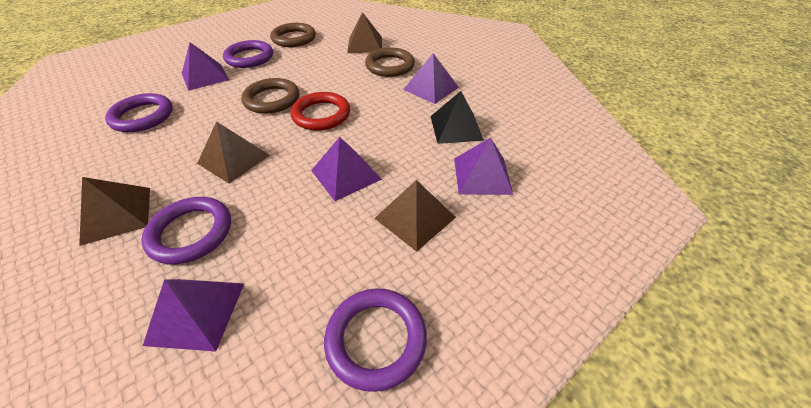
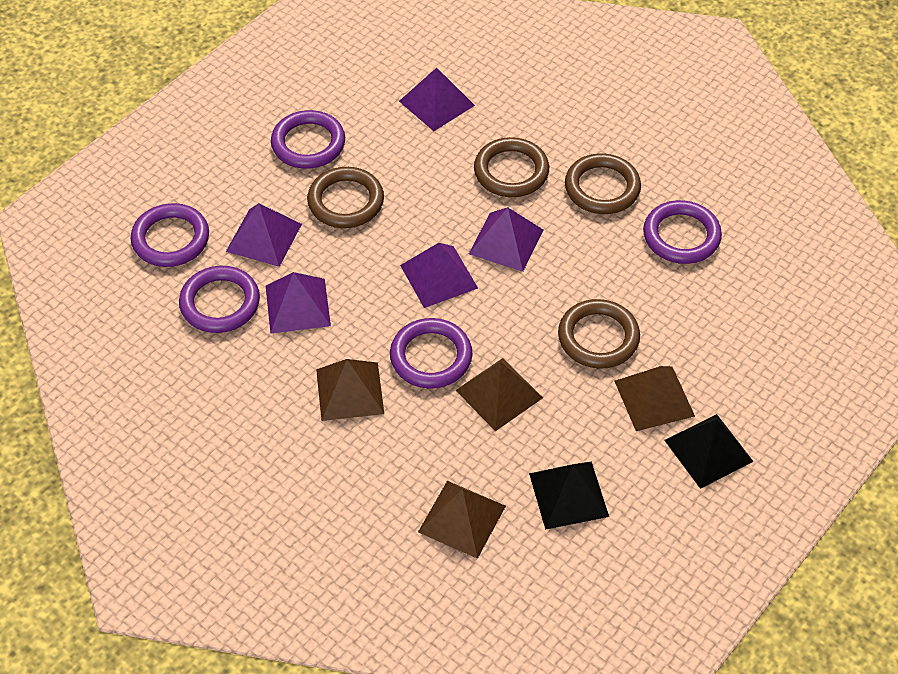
black pyramid: [430,91,484,144] = 1 -> [529,461,609,530] [664,414,754,489] = 2
brown ring: [241,78,299,114] [270,23,316,47] [365,47,415,77] = 3 -> [307,167,384,228] [474,137,549,197] [558,299,640,369] [565,153,641,214] = 4
purple ring: [105,93,173,132] [141,197,231,265] [223,40,273,68] [324,288,427,392] = 4 -> [131,203,209,267] [179,266,260,333] [271,110,345,169] [390,318,472,389] [643,200,722,264] = 5
red ring: [291,92,350,131] = 1 -> none = 0

